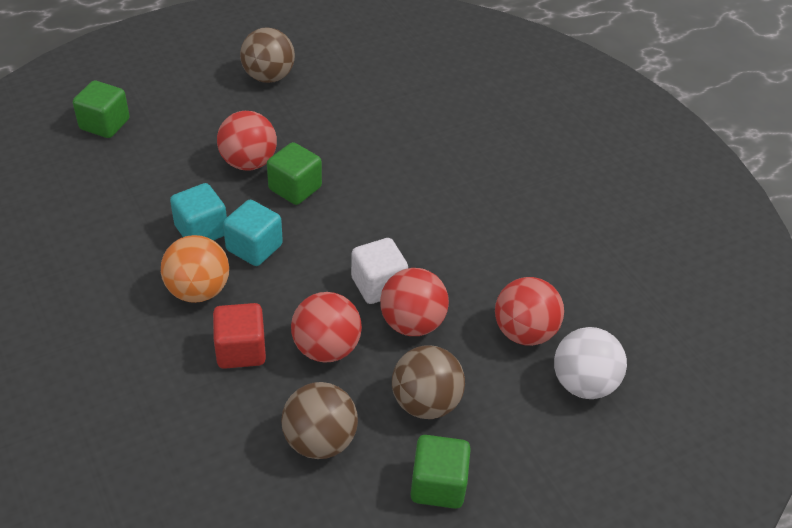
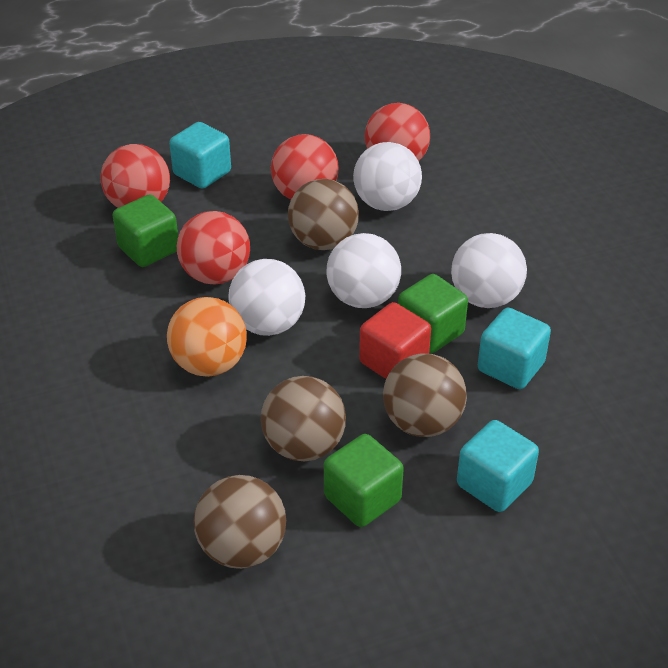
brown ball: [240,27,295,83] [281,382,358,459] [392,345,465,419] = 3 -> [193,475,286,569] [261,376,346,461] [288,179,359,250] [383,353,467,437] = 4
turquoise cube: [170,183,227,240] [223,200,283,266] = 2 -> [169,122,231,189] [457,420,539,512] [478,308,551,389] = 3
white ball: [554,327,627,399] = 1 -> [228,259,305,336] [327,233,401,308] [353,142,422,211] [451,233,527,308] = 4
white cube: [351,238,408,304] = 1 -> none = 0

